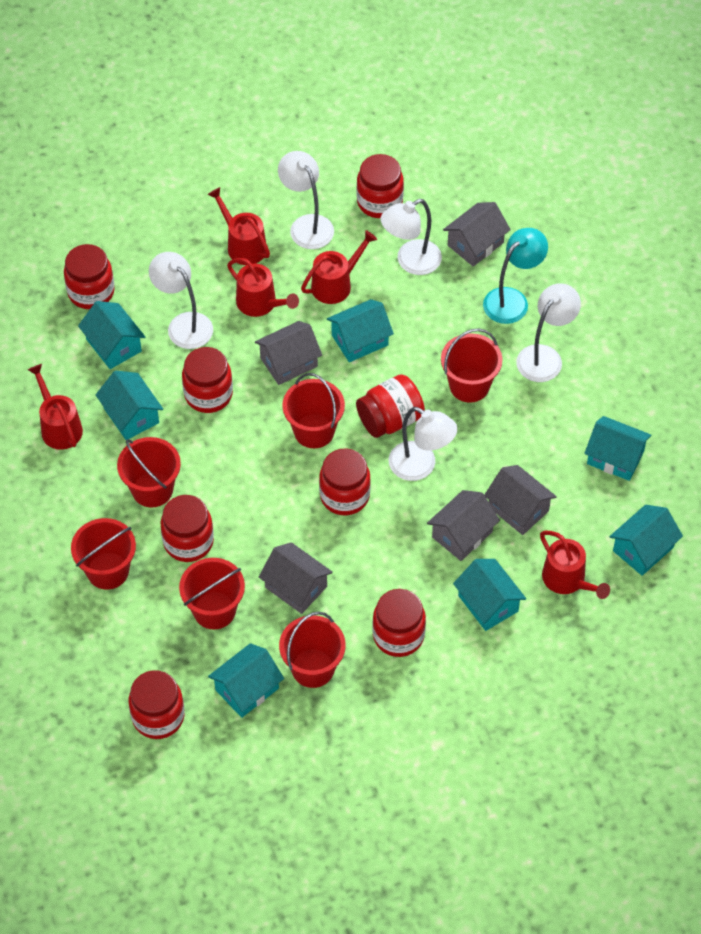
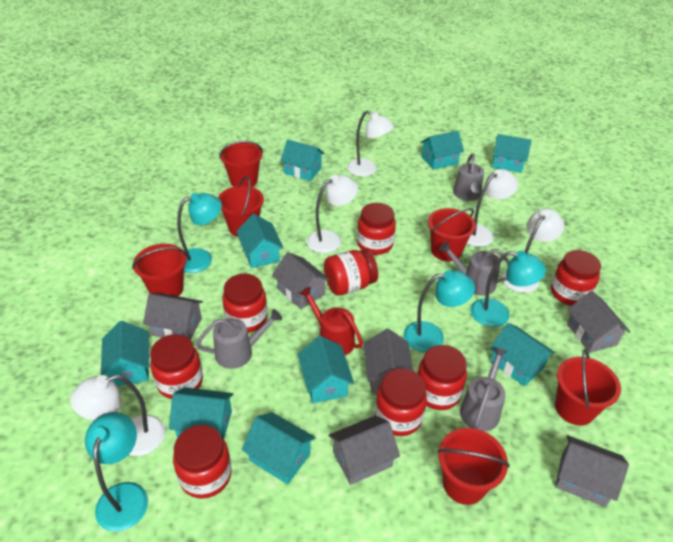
grey house: [255,321,322,385] [259,542,333,614] [427,490,500,561] [443,202,511,267] [484,465,557,535] = 5 -> [143,293,203,340] [272,252,330,309] [328,416,400,485] [364,329,413,393] [555,435,629,507] [567,291,630,353] = 6
grey watering can: none = 0 -> [196,309,282,369] [439,241,510,296] [453,153,484,201] [460,346,508,431] = 4
red watering can: [28,364,83,450] [208,187,270,265] [227,258,299,317] [301,230,377,304] [540,531,610,599] = 5 -> [299,286,363,355] = 1
turquoise house: [78,301,145,369] [96,371,163,440] [208,643,284,718] [327,299,394,362] [453,559,526,631] [584,416,651,481] [609,505,683,576] = 7 -> [101,321,149,386] [169,387,234,439] [236,214,284,268] [242,412,316,484] [280,140,325,181] [298,336,354,403] [420,131,464,170] [490,323,555,387] [492,134,532,173] = 9
turquoise lamp: [483,228,548,324] = 1 -> [85,412,148,532] [177,193,222,273] [403,270,475,352] [470,251,546,327] = 4

